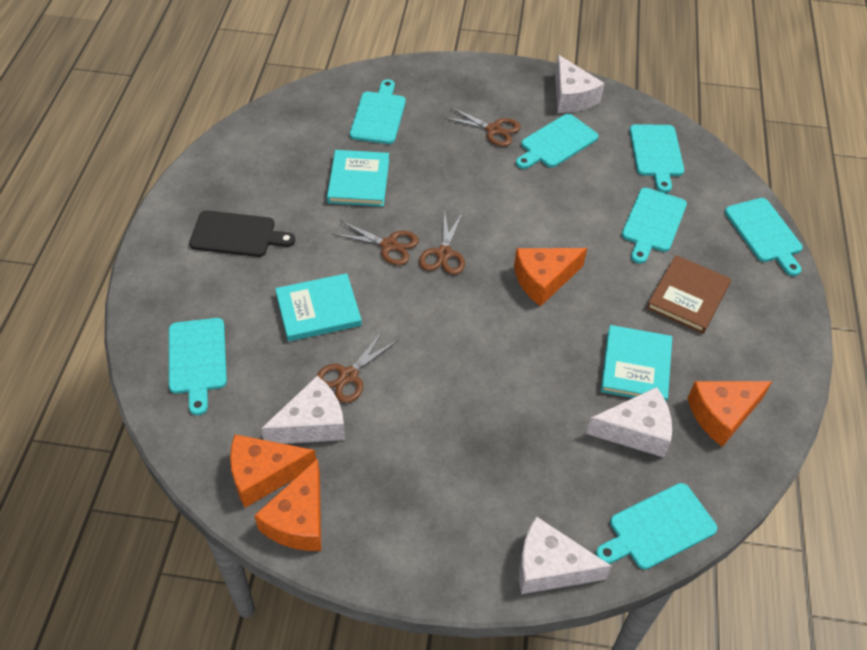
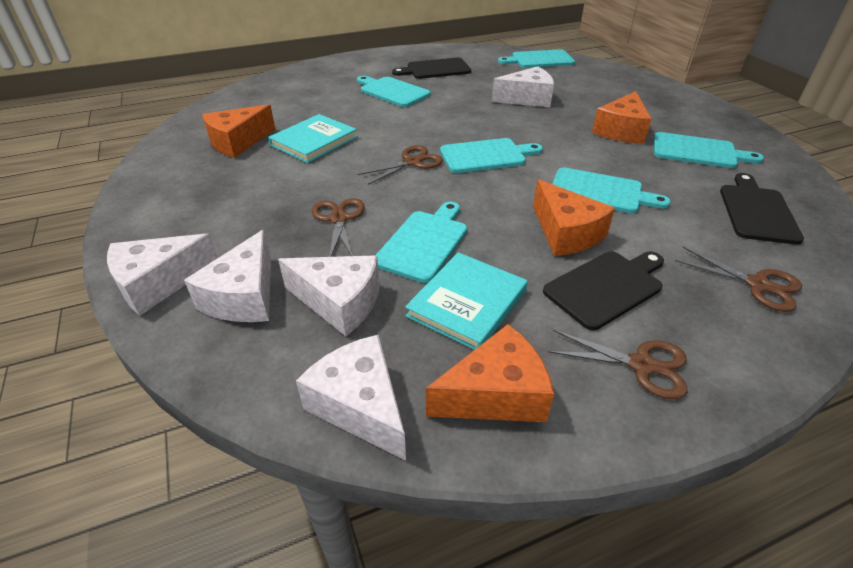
black cutting board: [189,210,295,257] = 1 -> [392,58,471,79] [543,251,664,330] [720,173,804,245] = 3
brown book: [647,255,731,334] = 1 -> none = 0
turquoise book: [275,273,362,341] [327,150,389,206] [601,325,672,402] = 3 -> [268,114,357,163] [405,252,528,350] = 2
turquoise cutting board: [169,318,227,415] [350,79,406,144] [516,114,599,169] [596,483,717,570] [622,188,687,264] [630,124,684,193] [725,198,803,276] = 7 -> [357,76,431,107] [375,202,467,283] [440,138,543,173] [498,49,575,68] [553,167,671,213] [654,132,764,168] = 6
white cheese: [261,376,345,444] [519,516,612,594] [555,55,605,113] [586,387,672,457] = 4 -> [107,233,218,315] [184,230,271,322] [278,256,380,336] [296,335,406,461] [492,66,554,107] = 5

